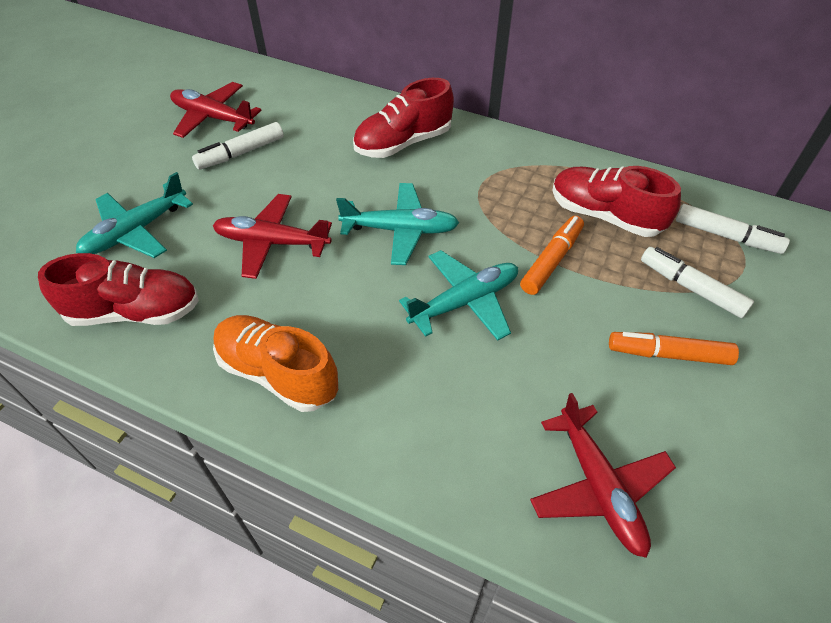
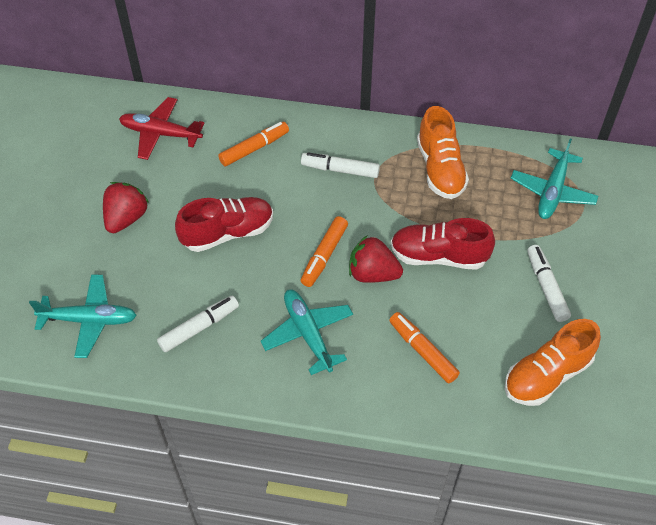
orange marker: [520,216,584,295] [609,332,739,365] = 2 -> [218,122,289,166] [301,216,348,287] [389,312,460,383] = 3
orange shoe: [213,315,338,412] = 1 -> [417,106,469,199] [505,319,601,406] = 2
red plane: [170,82,261,138] [213,194,332,279] [530,393,676,558] = 3 -> [119,97,205,160] = 1
red shoe: [38,253,199,326] [353,78,454,158] [552,166,681,237] = 3 -> [175,197,273,252] [391,218,495,270] = 2
red strawberry: none = 0 -> [103,182,149,233] [349,235,403,283] = 2

